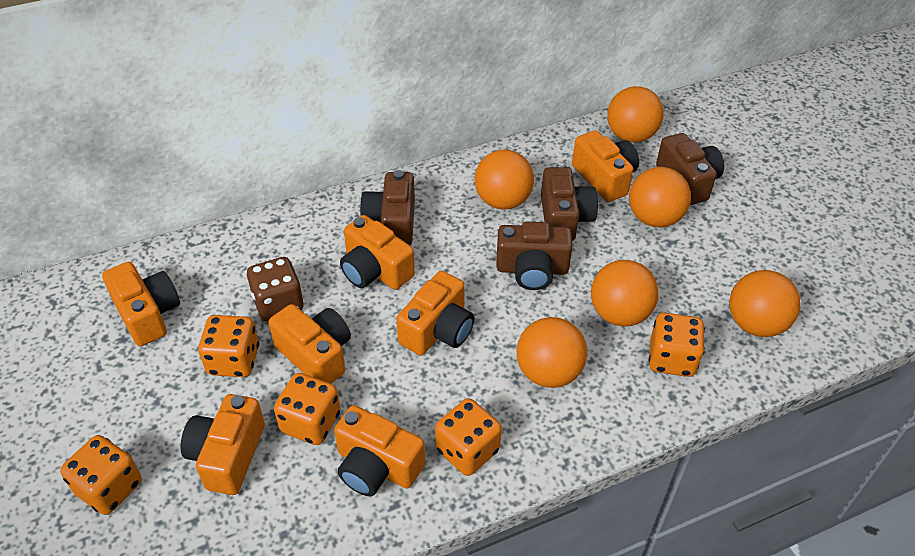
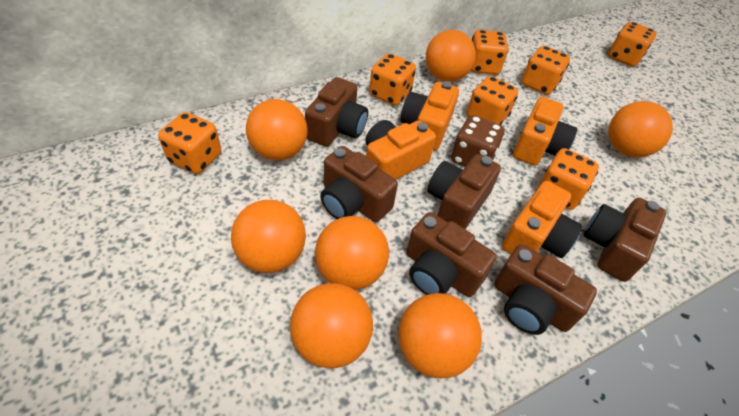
brown camera: [360,170,415,246] [497,222,572,290] [541,167,598,241] [656,133,724,205] = 4 -> [305,77,368,147] [320,146,398,222] [406,212,497,297] [427,154,501,229] [494,244,597,335] [584,198,666,282] = 6
orange ball: [475,150,534,210] [516,317,587,388] [591,260,658,327] [607,86,664,142] [629,167,691,227] [729,270,800,337] = 6 -> [231,200,306,273] [246,99,307,160] [290,283,373,369] [315,216,389,290] [398,293,482,378] [426,30,476,82] [608,101,673,157] = 7
orange camera: [102,262,180,346] [180,394,265,495] [269,304,351,383] [334,405,425,496] [340,215,415,290] [396,270,475,355] [572,130,639,202] = 7 -> [365,120,436,180] [401,81,459,151] [502,181,583,258] [513,97,577,166] = 4
orange dice: [60,435,142,515] [198,315,259,377] [274,373,340,445] [435,398,502,476] [649,313,705,377] = 5 -> [158,112,221,174] [369,53,416,106] [467,76,518,125] [471,30,509,75] [522,46,570,95] [538,148,599,210] [608,22,656,67] = 7

